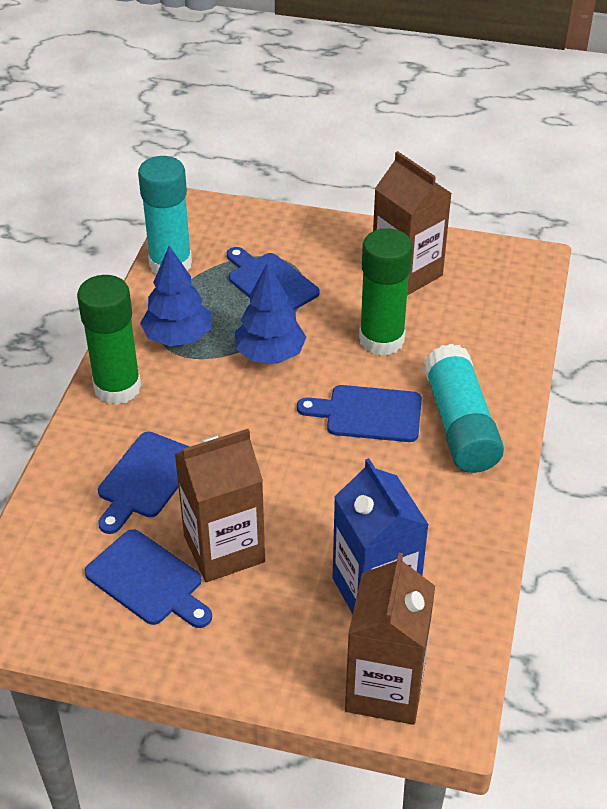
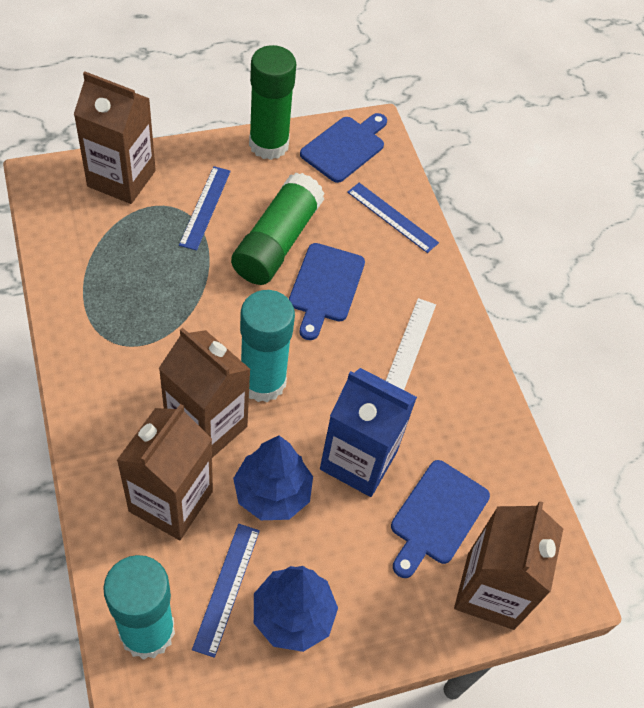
blue cutting board: [84,529,212,628] [98,432,189,534] [227,247,320,310] [297,385,422,442] = 4 -> [289,243,365,340] [300,113,387,183] [391,460,490,578] = 3
blue ruler: none = 0 -> [179,166,231,251] [192,524,260,658] [347,183,439,253] = 3
brown carton: [175,429,265,582] [345,553,435,725] [373,151,452,295] = 3 -> [74,72,156,204] [117,404,213,540] [159,328,251,458] [454,501,563,630] = 4
white ruler: none = 0 -> [386,298,436,390] = 1

